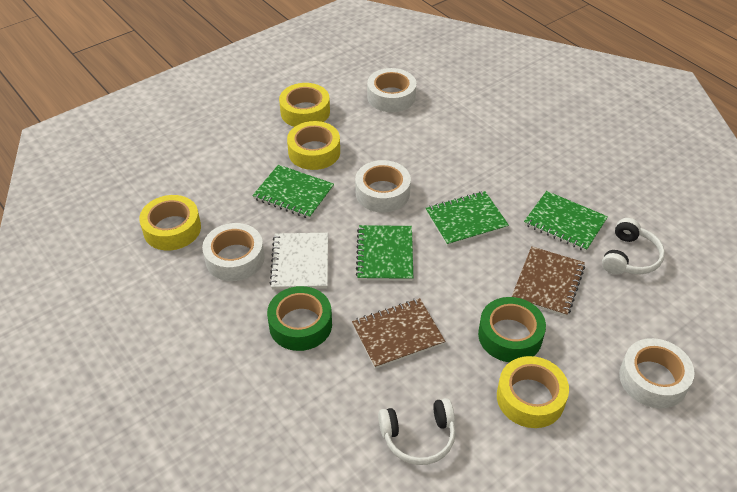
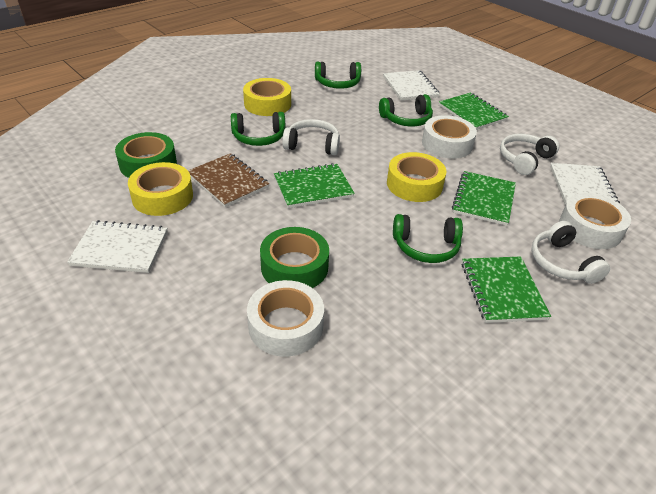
brown notebook: [352,298,445,369] [512,246,585,317] = 2 -> [188,153,270,207] = 1
green headphones: none = 0 -> [231,112,286,146] [315,62,361,89] [379,94,433,126] [393,214,463,263] = 4
white headphones: [378,398,456,465] [602,218,665,275] = 2 -> [282,119,340,155] [500,134,560,175] [531,221,610,284] = 3
white notebook: [269,233,328,290] = 1 -> [67,220,168,273] [383,70,440,101] [550,163,620,205] = 3
white tape: [202,223,265,281] [355,160,411,213] [367,68,416,112] [619,338,695,408] = 4 -> [247,280,324,357] [422,115,477,159] [559,193,631,249] = 3
yellow tape: [139,195,201,250] [279,83,330,127] [287,121,340,170] [497,356,569,428] = 4 -> [128,162,193,216] [243,78,291,116] [387,152,446,202] = 3

